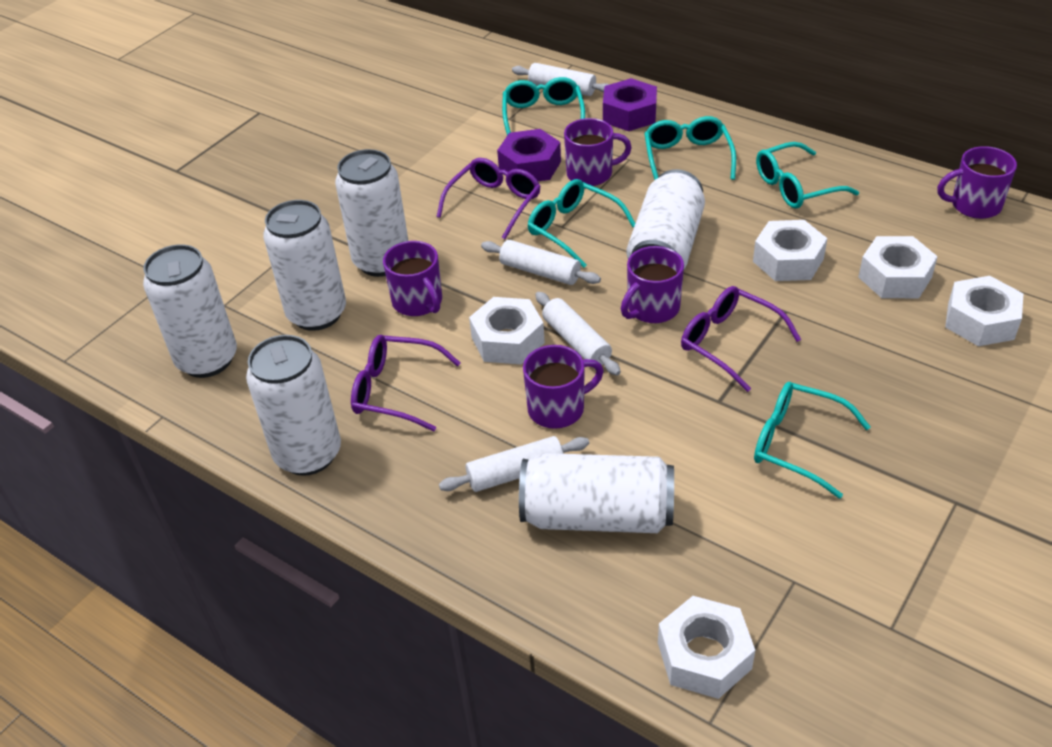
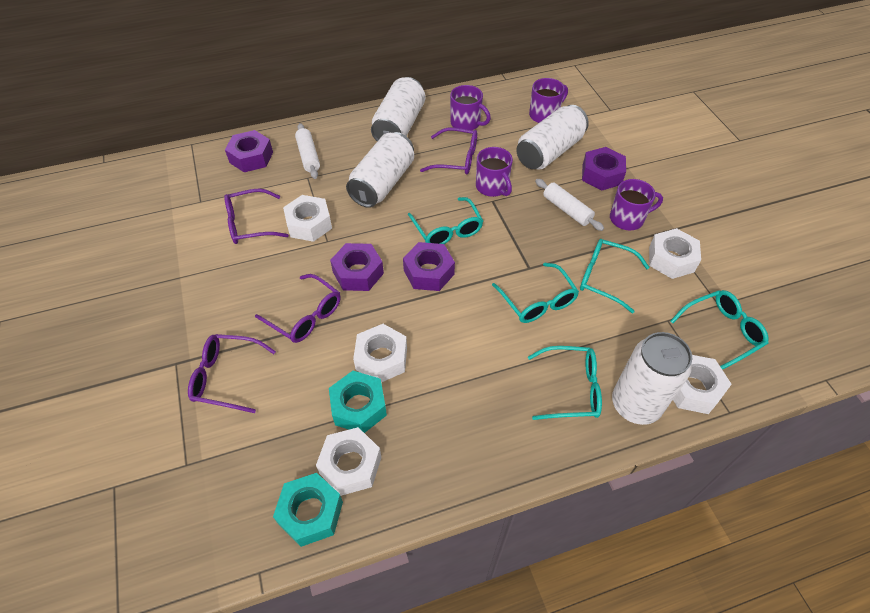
purple glasses: [351,335,461,431] [436,158,541,239] [681,286,801,392] = 3 -> [188,334,276,413] [224,189,289,244] [255,274,341,343] [420,127,477,175] = 4
purple mug: [383,241,442,316] [523,345,604,429] [564,118,632,186] [621,246,684,323] [937,146,1017,219] = 5 -> [450,85,491,130] [476,147,513,197] [529,78,568,123] [610,179,663,230] = 4
purple nut: [497,129,561,181] [603,78,657,131] = 2 -> [225,130,273,172] [330,243,384,291] [403,242,455,291] [582,147,626,190] = 4
turquoise nut: none = 0 -> [273,473,343,547] [329,371,387,433] = 2
white can: [143,244,237,378] [246,335,341,476] [263,200,346,331] [335,149,409,277] [519,453,674,533] [627,169,705,269] = 6 -> [346,132,414,208] [371,77,425,141] [516,105,589,170] [612,332,692,425] = 4
white rolling pin: [439,436,589,492] [481,240,601,285] [512,63,610,96] [535,292,621,376] = 4 -> [295,123,320,179] [535,179,604,231] = 2

